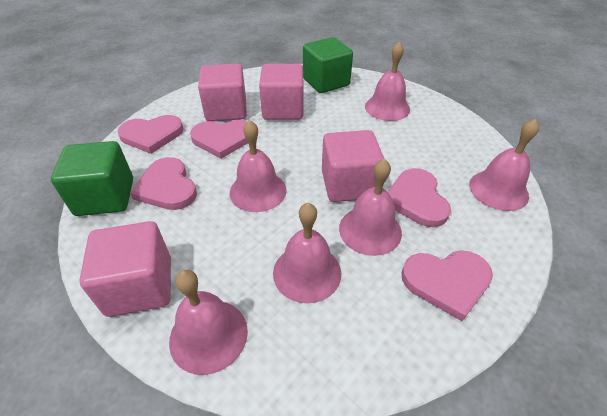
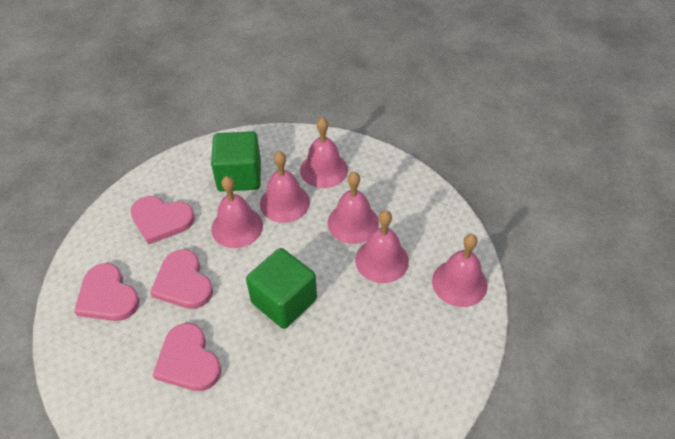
pink cube: [79,221,171,317] [198,64,247,121] [259,64,303,120] [322,130,384,202] = 4 -> none = 0
pink heart: [118,115,184,154] [130,157,197,210] [190,120,248,159] [388,168,451,227] [401,250,493,321] = 5 -> [74,263,140,321] [131,196,195,245] [150,249,213,309] [153,323,221,391] = 4

